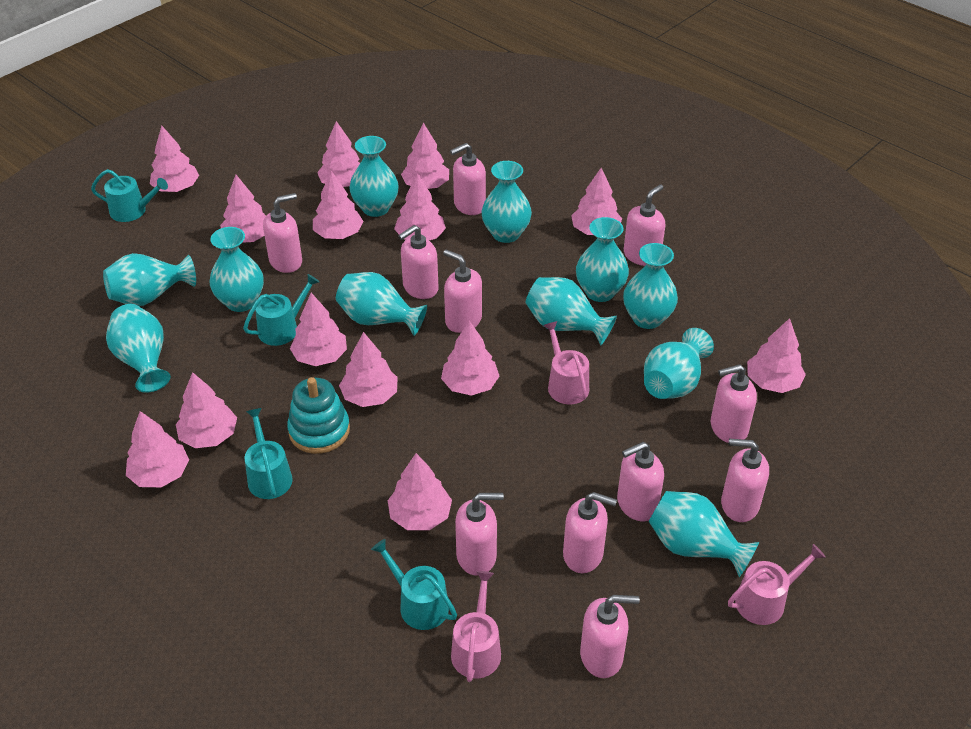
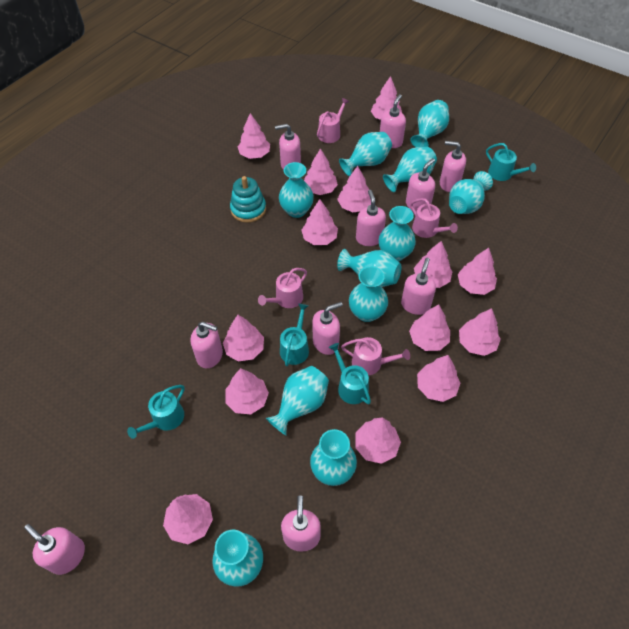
pink soap dispenser: [263,193,302,273] [398,225,438,299] [443,250,482,333] [450,143,486,215] [455,493,504,576] [563,492,617,573] [580,595,640,678] [617,442,664,521] [624,184,666,266] [711,364,757,443] [721,439,769,522] = 11 -> [24,524,85,575] [191,322,223,368] [275,124,301,170] [281,495,321,552] [312,302,343,355] [356,190,386,246] [380,94,406,148] [401,258,436,315] [406,158,435,212] [440,141,466,192] = 10
pink watering can: [451,571,501,682] [543,321,589,404] [728,544,826,625] = 3 -> [258,268,307,308] [317,98,349,143] [341,337,410,375] [410,198,458,238] = 4

